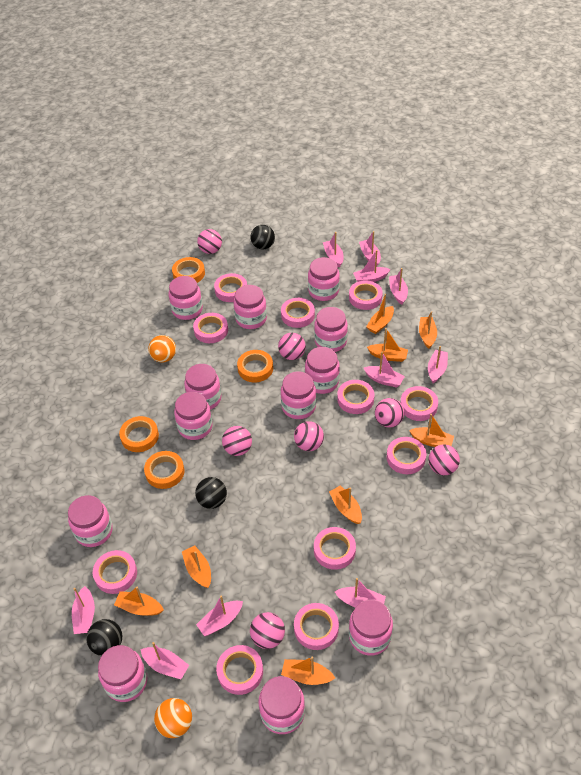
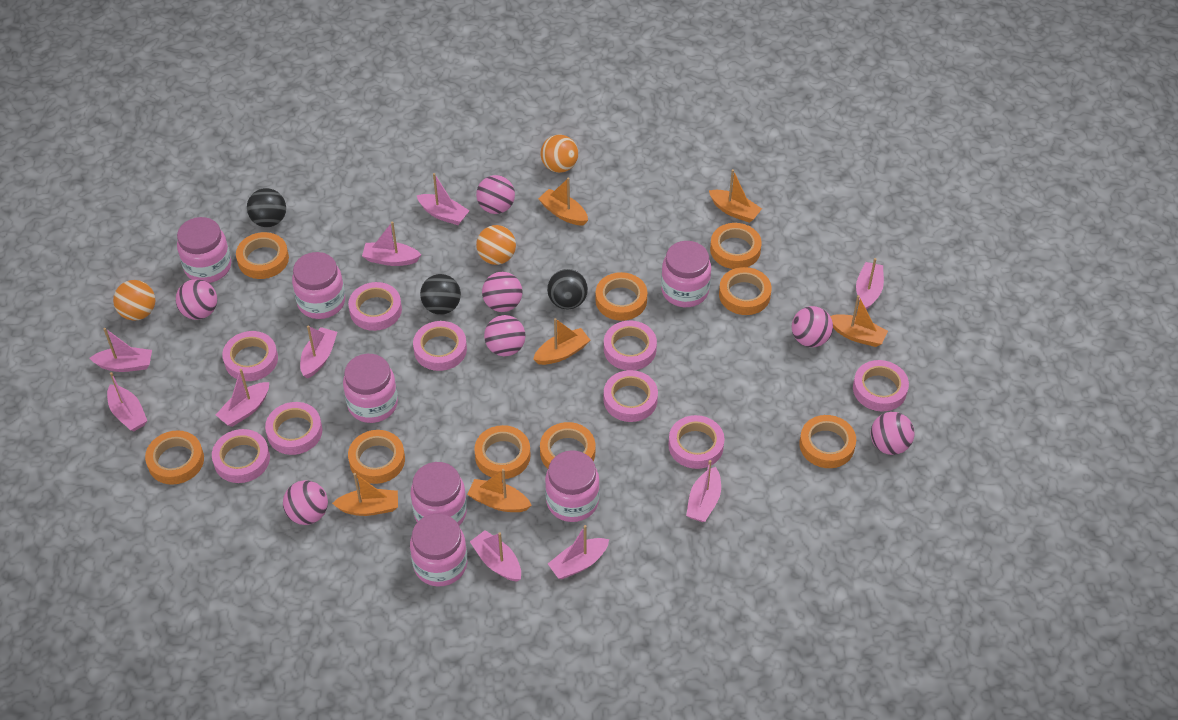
orange ball: [148,335,176,363] [154,698,192,738] = 2 -> [113,280,155,321] [476,225,516,265] [540,135,578,173] = 3
orange boat: [114,587,164,616] [182,546,211,588] [281,656,335,685] [329,485,362,524] [366,294,394,334] [367,328,408,362] [409,414,454,447] [419,311,437,349] = 8 -> [332,473,398,516] [467,469,532,512] [533,318,590,365] [538,178,588,225] [709,169,762,223] [830,295,888,347] = 6
orange tape: [119,416,159,452] [144,451,184,489] [172,257,205,283] [237,350,273,382] = 4 -> [145,430,204,485] [236,232,289,279] [348,430,405,484] [474,425,531,479] [540,422,595,469] [595,272,647,321] [710,223,762,269] [719,267,772,315] [799,415,856,468] = 9
pink jar: [68,495,113,547] [98,645,147,702] [169,276,203,320] [174,392,213,440] [184,364,221,410] [234,285,267,329] [258,676,305,734] [281,371,316,419] [305,347,340,394] [308,257,340,301] [314,307,348,352] [349,600,393,656] = 12 -> [177,217,231,283] [292,252,345,319] [343,354,398,423] [410,514,467,587] [411,462,467,526] [545,450,600,522] [661,241,711,307] = 7
pink tape: [93,550,137,594] [193,313,228,343] [214,273,247,302] [216,645,263,695] [281,298,315,328] [294,603,339,650] [314,527,356,570] [337,380,374,414] [349,280,383,310] [387,437,426,474] [400,386,438,421] = 11 -> [212,429,270,483] [222,331,278,381] [265,402,322,455] [348,282,402,331] [413,321,467,371] [604,321,657,370] [604,370,658,422] [668,415,725,469] [853,360,909,411] = 9

